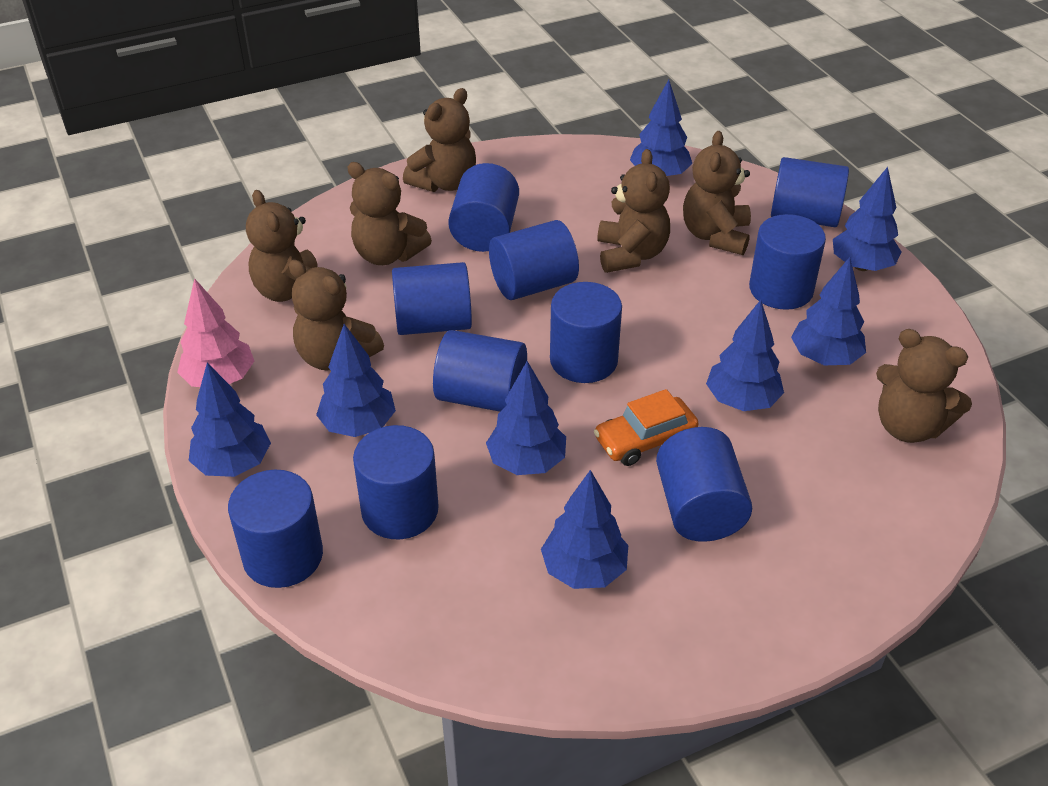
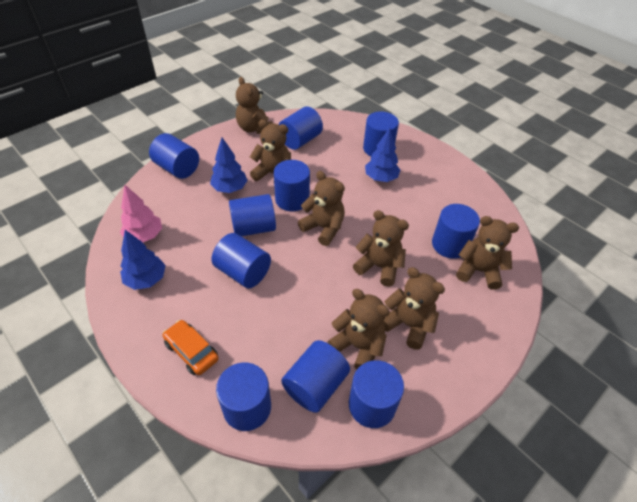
blue tree: [189,363,271,477] [316,324,396,437] [486,361,566,475] [541,470,628,589] [630,80,692,176] [706,300,784,411] [791,257,866,365] [833,167,902,271] = 8 -> [120,230,166,290] [210,137,248,193] [365,127,400,182] = 3

